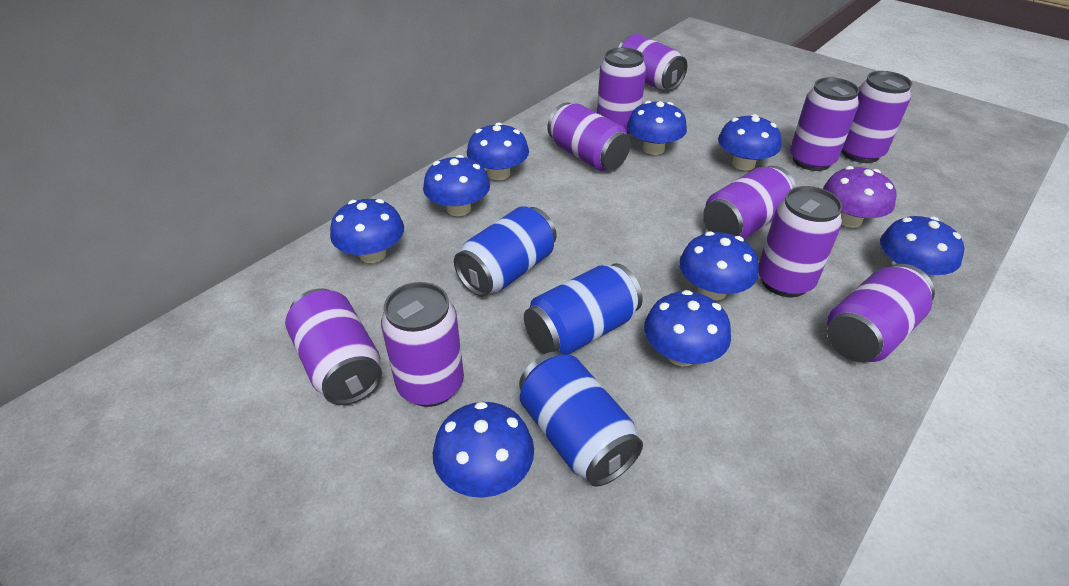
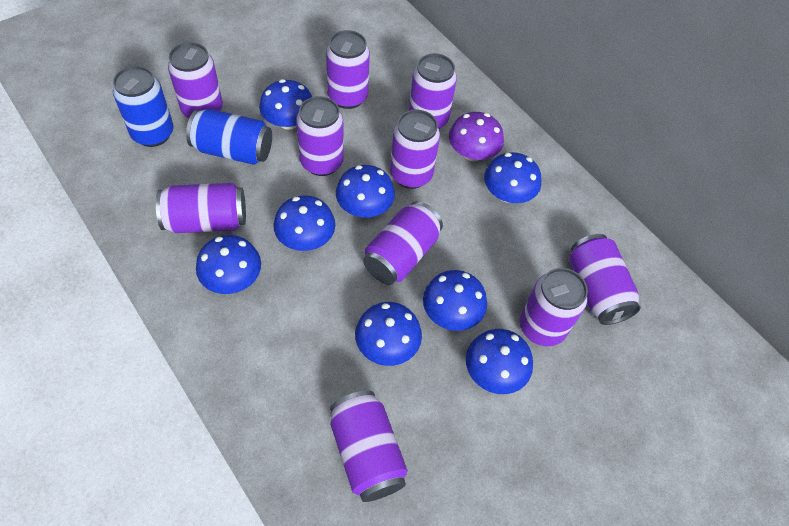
blue can: [454,206,557,297] [519,352,643,487] [524,263,643,355] = 3 -> [113,66,173,147] [186,109,272,165] = 2
blue mushroom: [330,199,404,263] [423,155,490,216] [433,402,534,498] [467,122,529,180] [627,101,687,155] [644,290,731,366] [679,231,758,300] [718,114,781,171] [880,216,964,275] = 9 -> [196,235,261,294] [259,79,312,130] [274,195,335,251] [336,165,395,217] [355,302,422,366] [423,270,487,331] [466,329,533,394] [484,152,541,203] = 8

